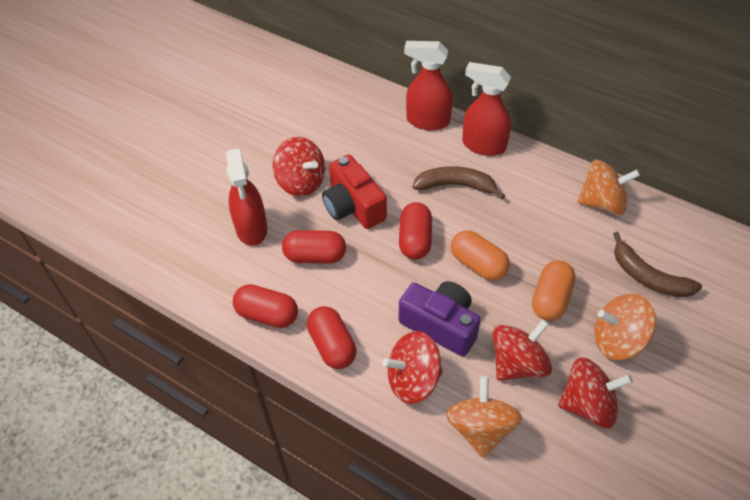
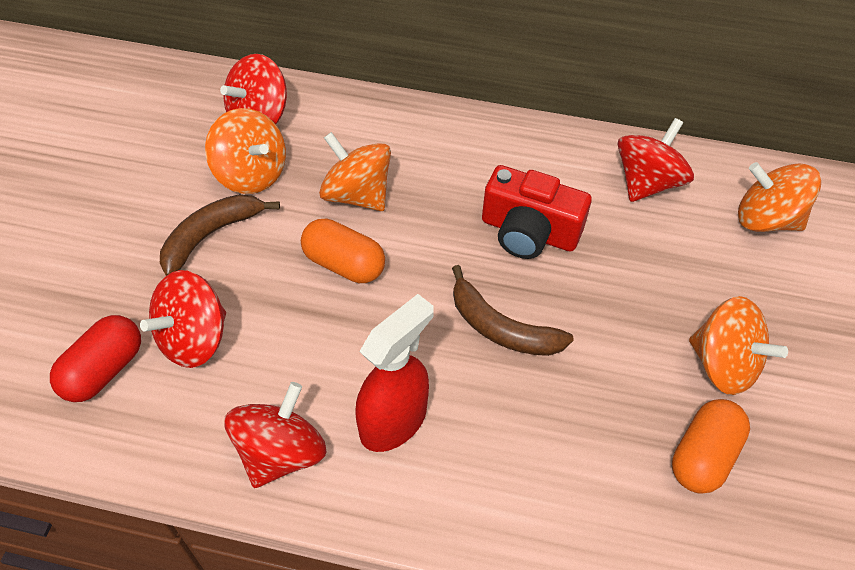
orange spinning top: [446,376,522,458] [577,160,640,215] [594,294,656,360] = 3 -> [205,108,286,194] [319,132,391,211] [689,296,788,395] [738,162,821,232] = 4
purple camera: [399,281,481,356] = 1 -> none = 0
red capsule: [233,284,298,328] [282,230,346,264] [307,306,356,369] [399,202,432,260] = 4 -> [50,315,141,402] = 1
red spray bottle: [226,148,267,246] [404,41,453,130] [462,62,511,156] = 3 -> [356,294,434,452] = 1

